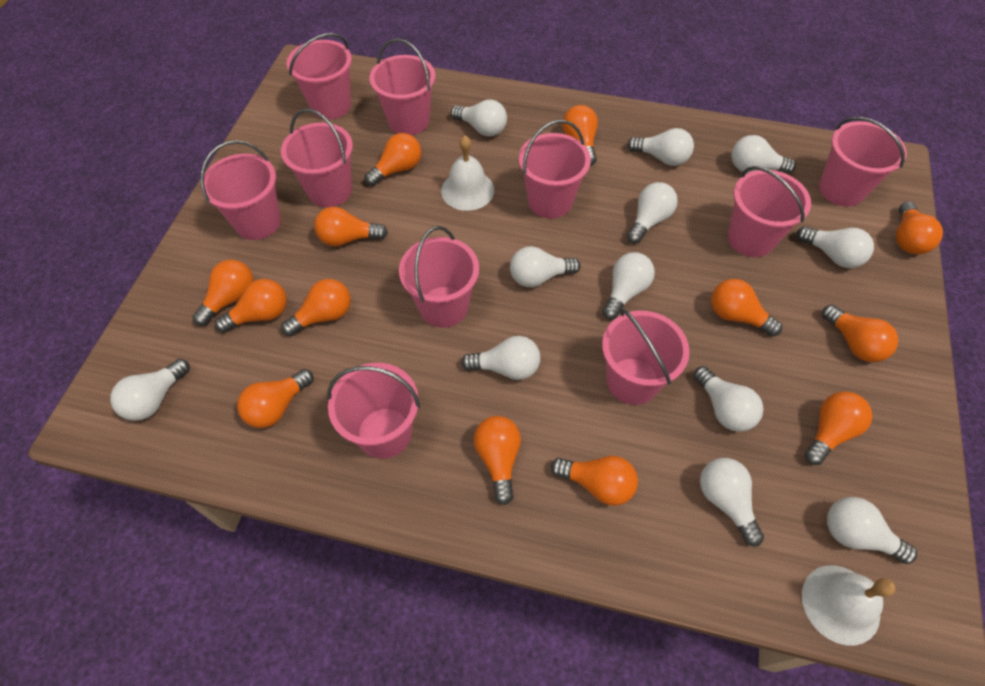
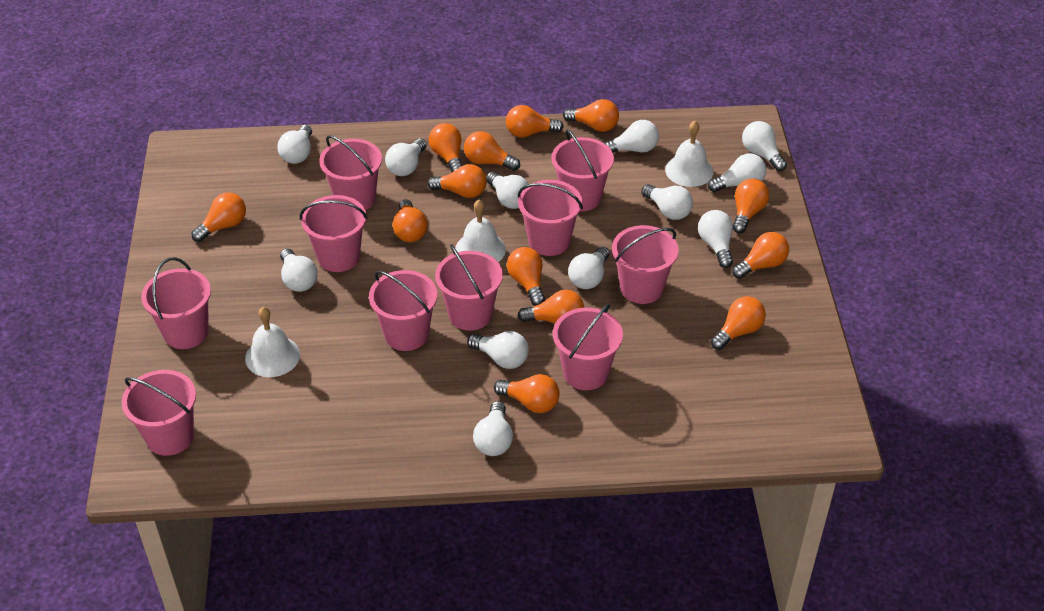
white bell: [441,135,494,211] [802,565,896,646] = 2 -> [245,307,300,377] [455,200,506,262] [665,121,713,187] = 3

